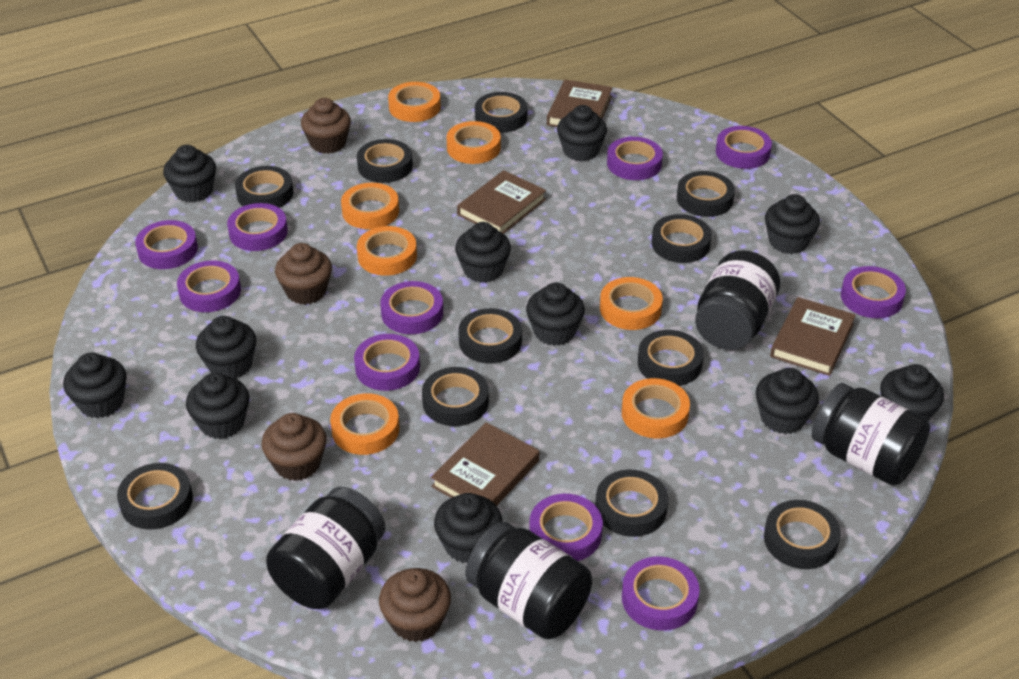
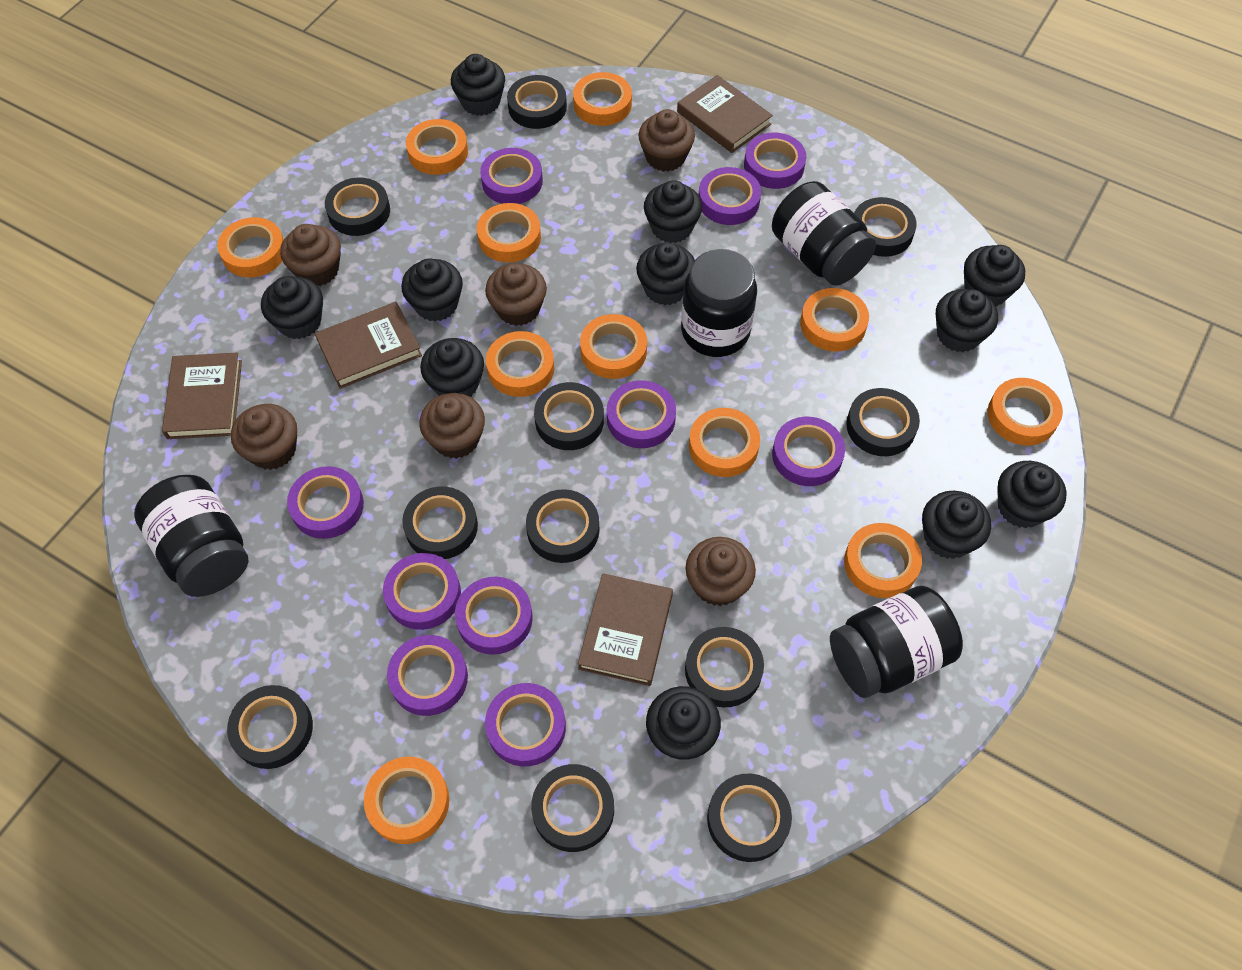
brown cupcake: [261,413,327,481] [275,243,332,305] [301,98,351,154] [379,568,451,642] = 4 -> [231,404,297,470] [280,224,341,286] [419,393,485,459] [485,263,547,326] [638,109,695,172] [686,537,756,606] = 6
orange tape: [330,393,400,455] [341,183,399,229] [357,226,417,276] [388,82,441,122] [446,121,501,164] [600,277,663,330] [622,378,690,438] = 7 -> [217,217,284,278] [364,757,450,844] [406,119,468,175] [477,203,541,263] [486,331,555,397] [573,72,632,126] [580,314,647,379] [689,408,760,477] [800,288,869,352] [844,523,922,598] [988,378,1063,446] = 11

